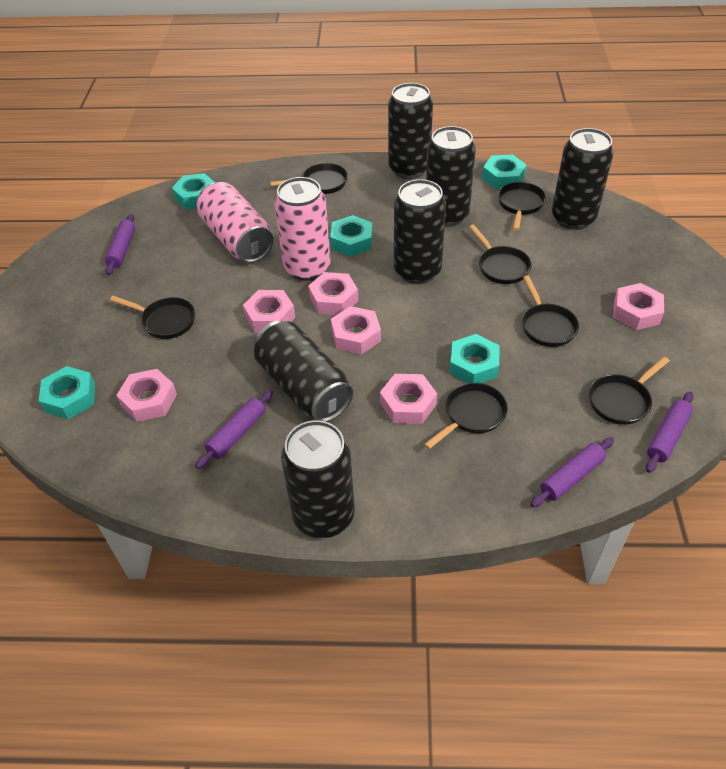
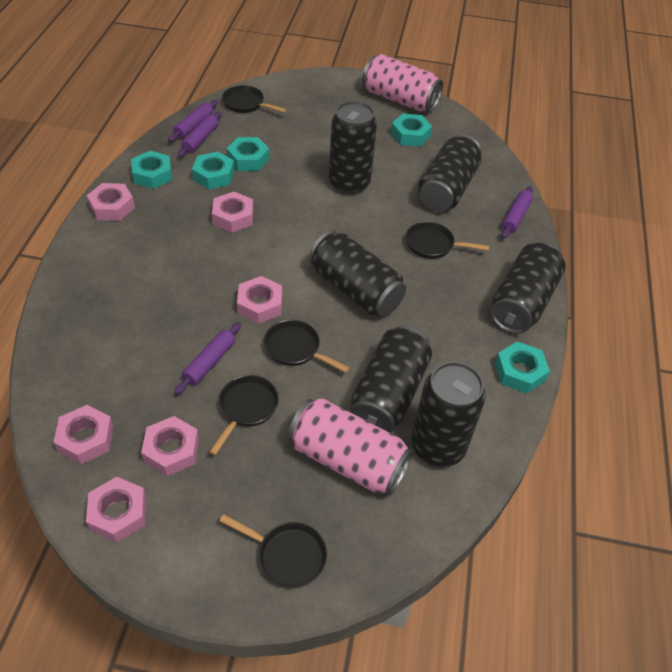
black pan: [110,296,195,339] [270,163,348,194] [424,383,508,449] [469,225,531,284] [498,182,546,231] [522,275,579,347] [589,357,670,425] = 7 -> [209,375,279,455] [220,514,327,588] [222,85,287,113] [264,320,350,373] [406,222,489,259] = 5

